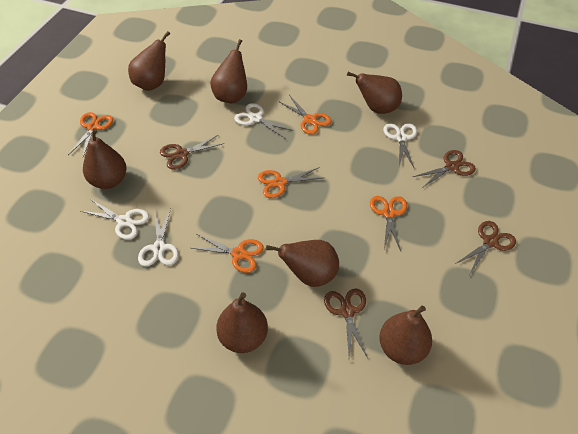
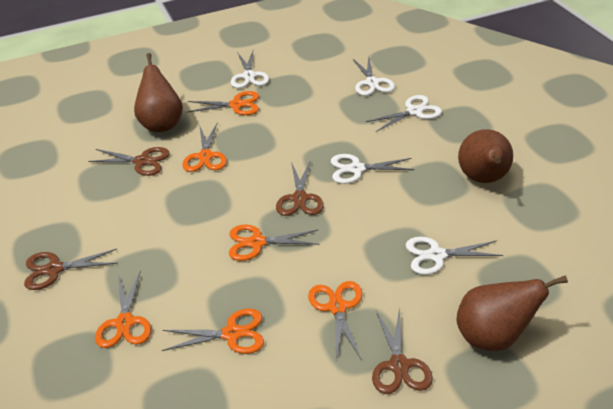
brown pear: [83,128,127,189] [128,31,170,91] [210,39,247,103] [216,292,268,353] [266,240,339,287] [347,72,402,114] [379,305,432,365] = 7 -> [134,53,183,132] [457,275,568,351] [458,129,513,183] = 3
orange scissors: [68,112,113,157] [192,234,264,273] [258,167,323,198] [278,95,332,135] [370,196,407,251] = 5 -> [95,270,151,348] [162,308,264,354] [182,124,227,172] [186,91,259,115] [229,225,319,261] [308,281,362,360] = 6
white scissors: [81,199,149,240] [138,209,178,266] [234,103,294,138] [383,124,417,169] = 4 -> [231,51,269,88] [331,154,414,184] [353,56,395,96] [366,95,442,132] [406,237,504,275] = 5

